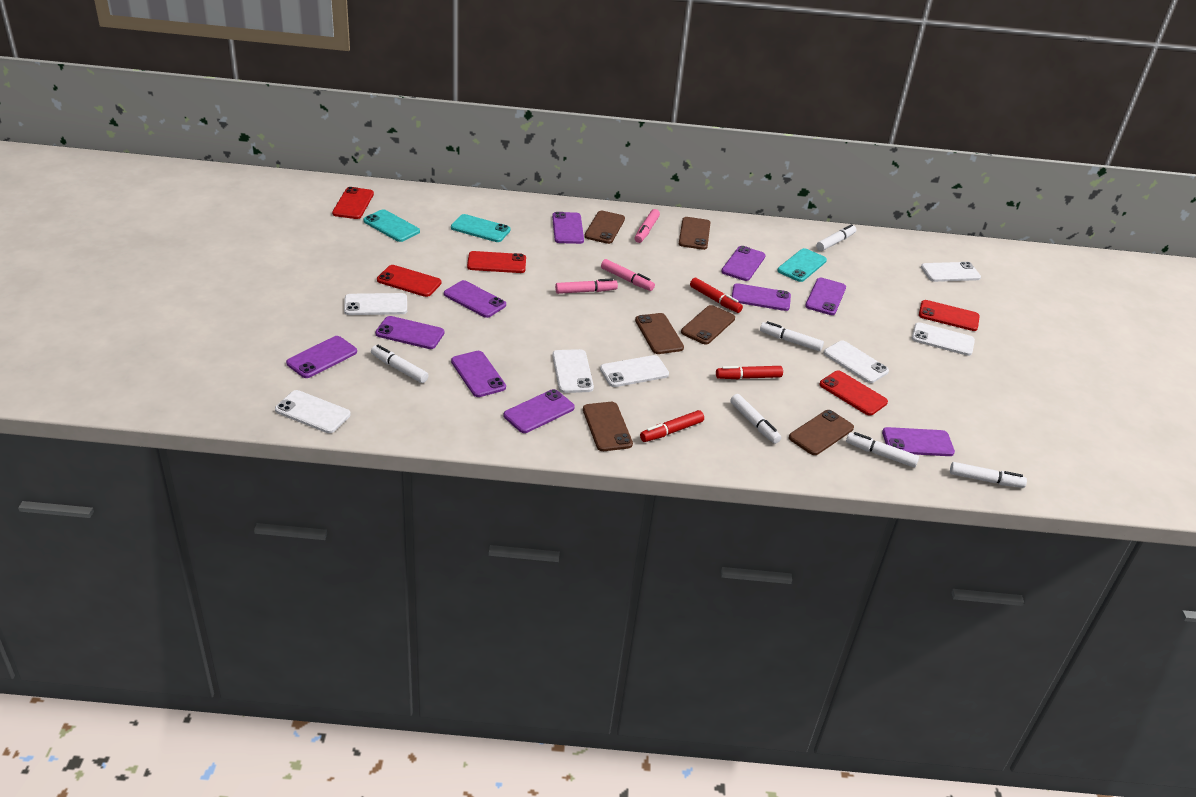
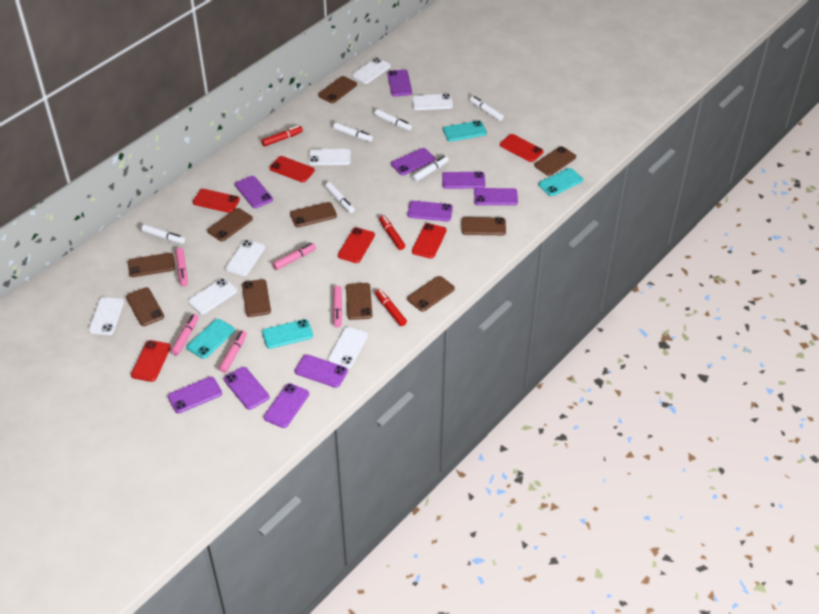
brown phone: [583,402,633,451] [584,211,625,244] [635,313,684,354] [679,217,710,250] [681,305,735,344] [789,410,854,455] = 6 -> [126,287,164,326] [128,253,175,277] [207,208,253,241] [242,279,271,317] [290,202,337,227] [318,76,357,103] [346,283,372,320] [407,276,455,312] [461,217,506,235] [534,146,576,176] = 10
pink marker: [555,278,618,294] [601,259,655,291] [635,209,660,243] = 3 -> [171,314,199,355] [175,248,188,286] [219,330,247,373] [273,243,316,270] [333,286,342,327] = 5
red phone: [332,187,374,219] [377,265,442,297] [467,251,526,273] [820,370,888,416] [919,300,980,331] = 5 -> [131,340,171,382] [193,189,240,213] [270,156,315,182] [338,227,375,263] [412,223,447,259] [500,134,544,162] = 6
turquoise phone: [363,209,420,242] [451,214,511,242] [777,248,827,282] = 3 -> [187,319,235,359] [262,319,313,349] [443,121,487,142] [538,168,583,196] = 4

